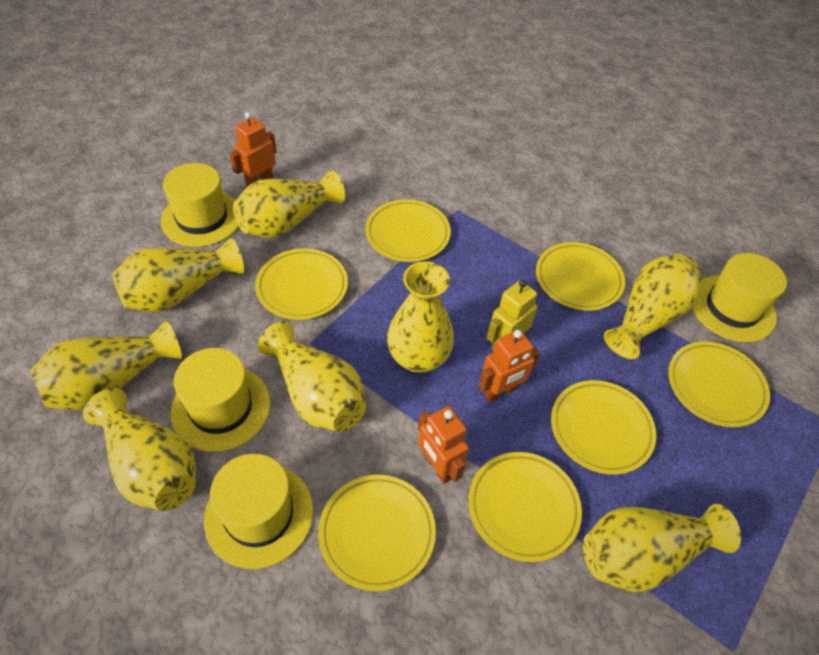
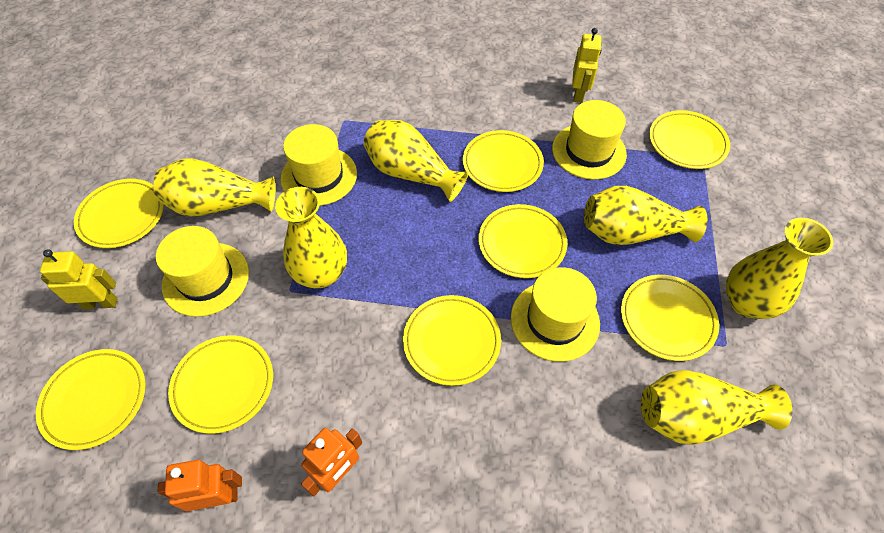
orange robot: [229,112,277,187] [418,406,469,484] [479,330,540,402] = 3 -> [157,460,242,511] [301,428,362,497] = 2
yellow plate: [255,248,348,320] [318,475,436,591] [365,199,451,262] [468,452,582,562] [536,242,625,311] [551,380,656,475] [668,342,770,427] = 7 -> [36,349,146,450] [74,179,164,248] [168,335,273,434] [403,295,501,386] [463,130,544,192] [479,204,567,278] [621,275,719,361] [649,110,730,169] = 8
yellow robot: [487,280,538,351] = 1 -> [40,249,118,309] [572,28,602,103] = 2
yellow vase: [30,320,182,410] [83,388,196,511] [112,238,244,312] [233,170,345,238] [258,321,366,432] [387,261,454,373] [583,504,741,592] [604,254,701,359] = 8 -> [153,158,275,217] [275,187,347,288] [363,120,468,202] [584,186,707,245] [641,370,792,445] [726,218,833,319] = 6

